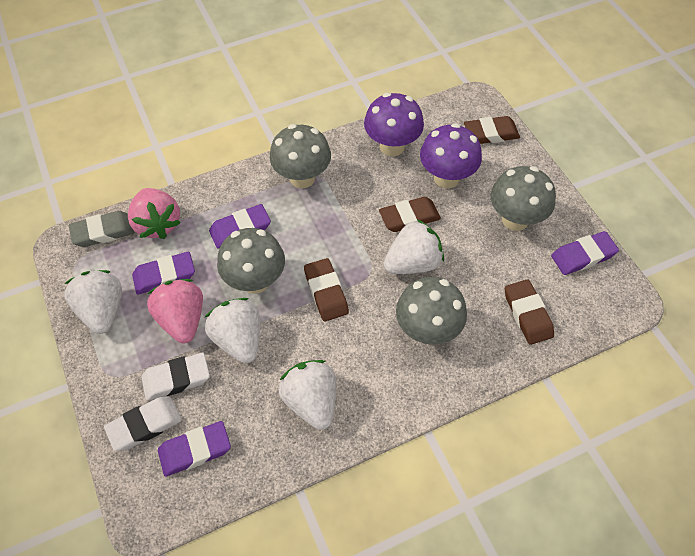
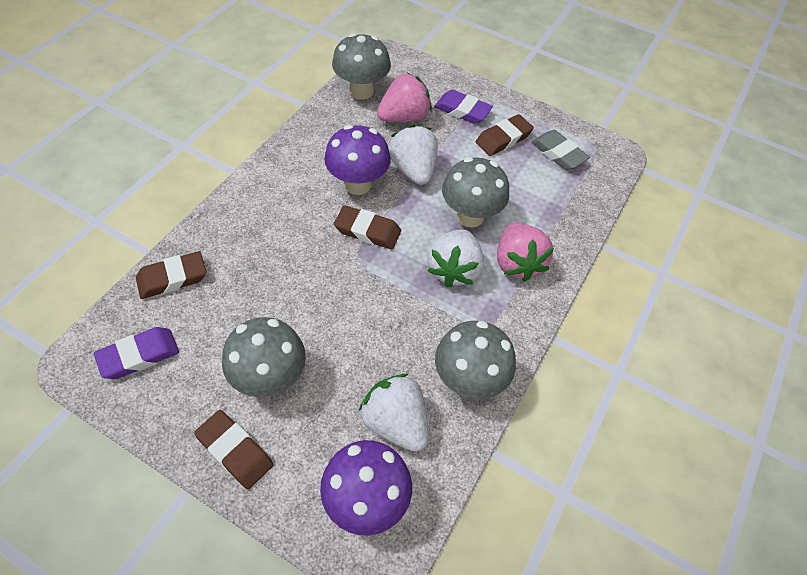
purple eraser: [132,252,195,295] [158,421,231,477] [209,204,271,248] [551,231,619,275] = 4 -> [94,327,179,379] [434,90,493,124] = 2
white eraser: [104,397,182,451] [141,353,210,401] = 2 -> none = 0
white strawberry: [64,270,122,334] [205,298,260,363] [279,360,336,430] [384,219,444,274] = 4 -> [359,374,428,452] [388,125,438,185] [427,229,484,287] = 3

